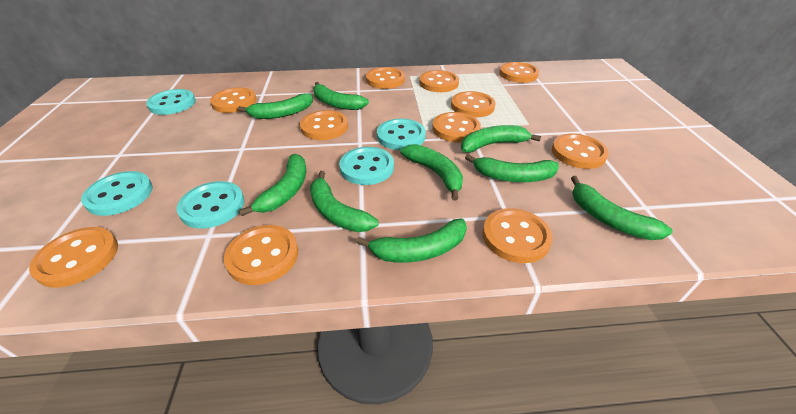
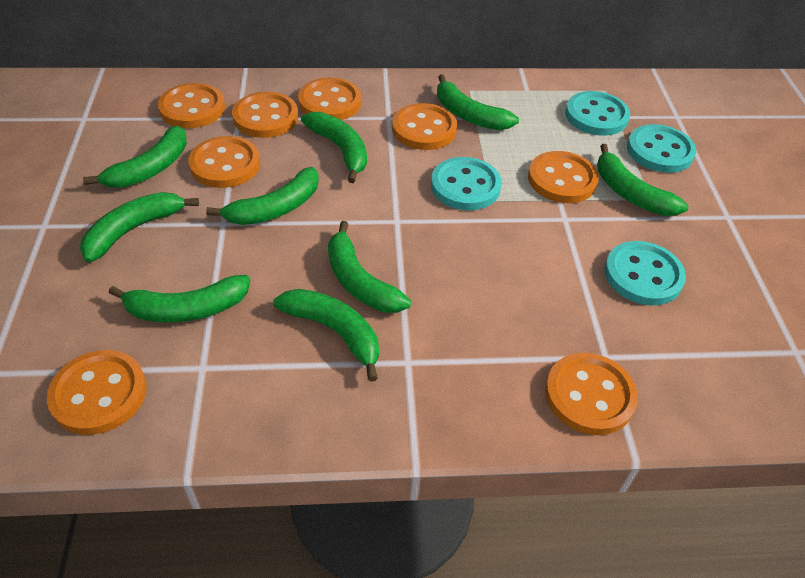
orange button: [29,227,118,288] [210,88,256,113] [224,225,298,285] [300,110,348,140] [366,67,405,89] [419,70,459,92] [432,112,481,142] [451,91,496,117] [482,208,553,263] [499,62,539,83] [552,134,609,169] = 11 -> [47,350,146,435] [158,83,225,128] [188,136,260,188] [232,92,298,138] [298,77,361,120] [392,103,457,150] [528,151,599,203] [545,353,638,435] = 8
turquoise button: [81,171,153,216] [146,89,195,115] [177,181,244,229] [339,147,394,185] [377,119,426,150] = 5 -> [431,157,502,210] [565,91,630,136] [604,241,686,305] [627,124,696,173] = 4

